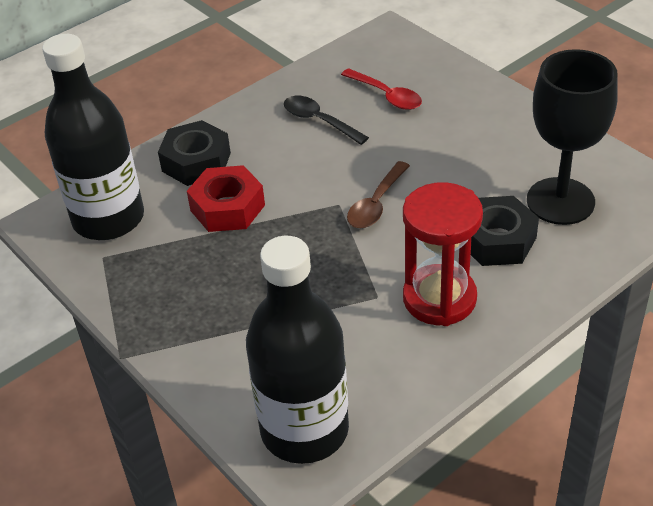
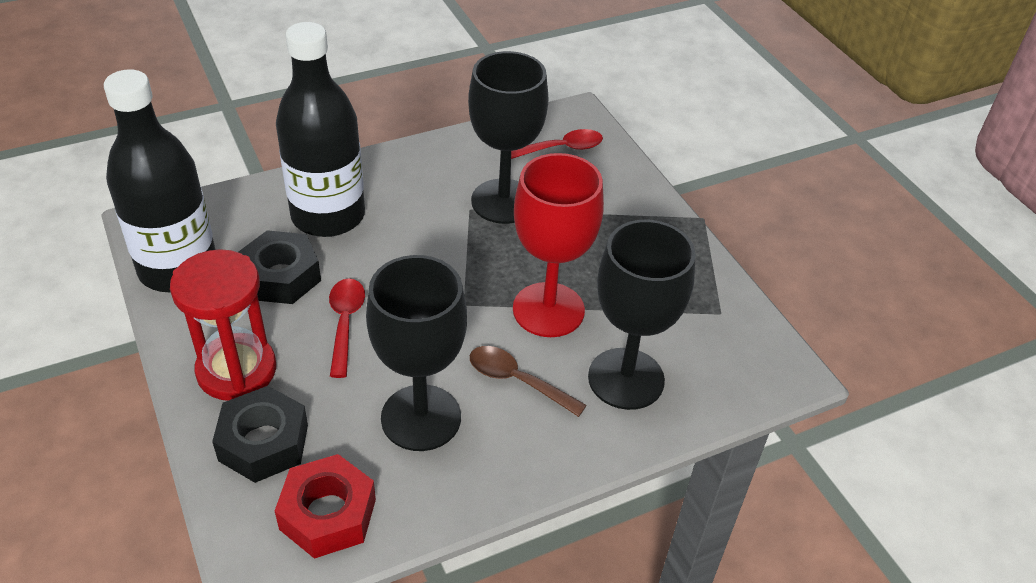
black goblet: [527,49,618,225] = 1 -> [366,255,467,451] [468,51,548,224] [588,220,696,410] = 3
black spoon: [284,96,369,145] = 1 -> none = 0
red goblet: none = 0 -> [513,153,604,337] = 1
red spoon: [341,68,422,110] = 1 -> [329,278,365,378] [511,129,603,159] = 2

